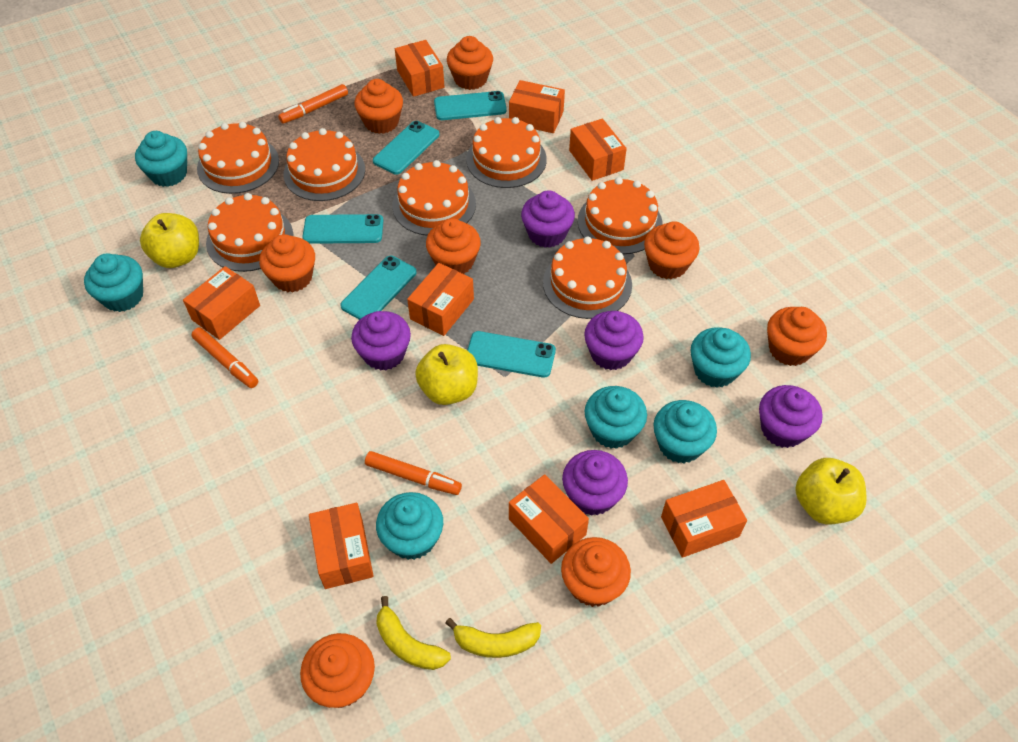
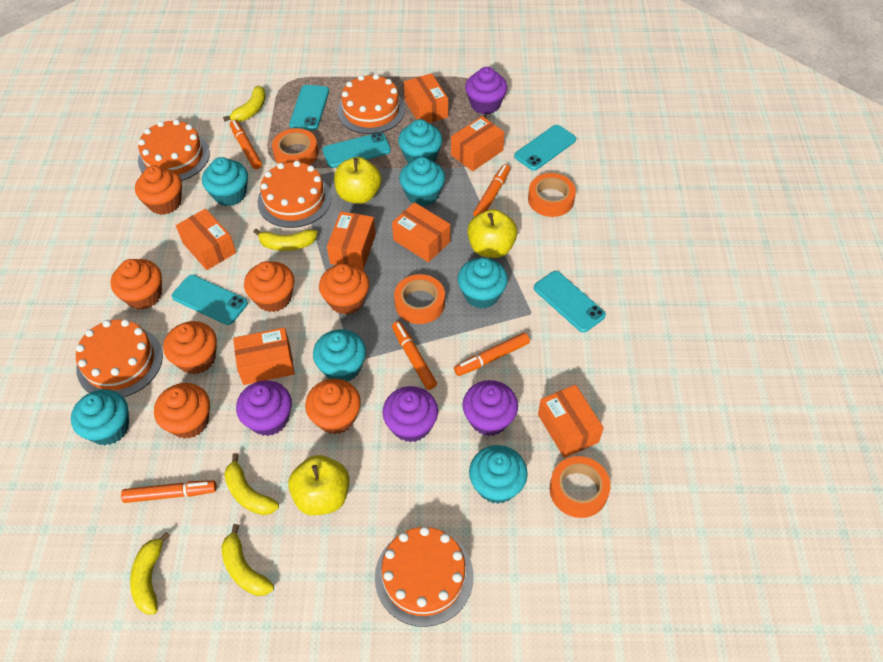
orange box: [183,266,260,340] [309,503,374,589] [395,40,444,97] [407,263,474,336] [509,80,565,133] [509,474,589,564] [569,118,627,181] [661,480,747,558] = 8 -> [176,209,236,270] [233,327,295,385] [327,211,376,270] [392,202,450,262] [404,73,448,123] [451,116,505,171] [538,385,604,458] = 7
orange cake: [197,122,279,194] [206,193,293,272] [284,128,365,201] [392,160,476,236] [466,117,547,188] [543,236,632,319] [578,177,663,254] = 7 -> [76,319,163,397] [138,119,210,181] [258,161,332,228] [337,74,405,134] [375,526,474,627] = 5
orange cupcake: [259,234,315,293] [300,633,375,708] [355,79,403,134] [426,218,481,274] [447,36,493,90] [561,537,631,607] [644,221,700,279] [767,307,827,366] = 8 -> [111,259,162,310] [135,166,182,215] [154,383,210,439] [163,321,217,374] [244,261,294,312] [305,379,361,434] [319,264,369,315] = 7
orange marker: [191,327,258,388] [278,84,348,124] [365,451,462,495] = 3 -> [121,480,217,503] [230,120,262,169] [392,321,437,390] [454,333,530,376] [473,164,510,217] = 5
orange tape: none = 0 -> [272,128,318,165] [394,274,445,324] [528,173,576,217] [550,456,611,518] = 4
purple cupcake: [351,311,411,371] [521,190,575,248] [562,450,628,516] [584,311,644,370] [759,385,823,448] = 5 -> [236,380,292,436] [382,386,438,442] [463,380,518,436] [465,67,507,114] = 4
turquoise cupcake: [84,253,143,312] [135,131,187,187] [376,492,443,560] [585,386,647,449] [653,400,717,463] [691,327,751,388] = 6 -> [71,389,129,445] [202,157,248,206] [313,329,366,381] [398,119,442,163] [399,157,445,206] [458,258,508,309] [469,445,528,504] = 7
yellow banana: [376,596,451,670] [446,618,541,658] = 2 -> [130,532,170,614] [222,524,274,596] [223,86,266,122] [224,453,279,515] [253,229,318,251] = 5

